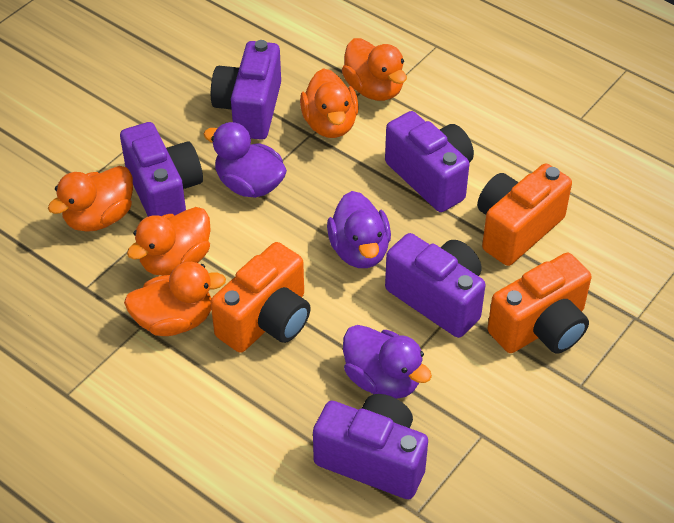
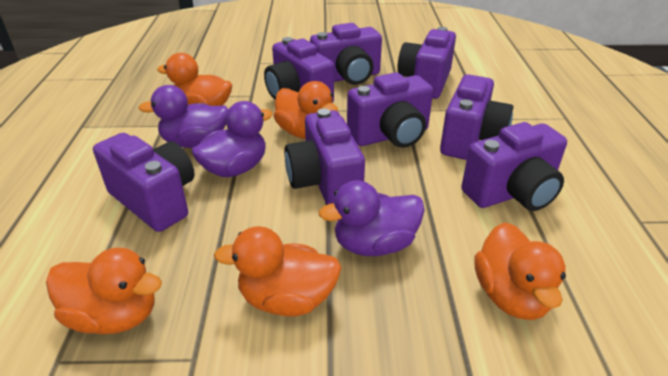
orange camera: [211,242,311,353] [477,163,572,266] [488,253,592,353] = 3 -> none = 0
purple camera: [120,122,203,217] [211,40,281,140] [313,394,428,499] [385,111,474,212] [385,233,486,338] = 5 -> [93,133,195,232] [264,37,334,103] [284,108,365,205] [310,23,382,85] [347,72,433,148] [397,27,456,99] [440,74,513,160] [461,122,567,211] = 8

